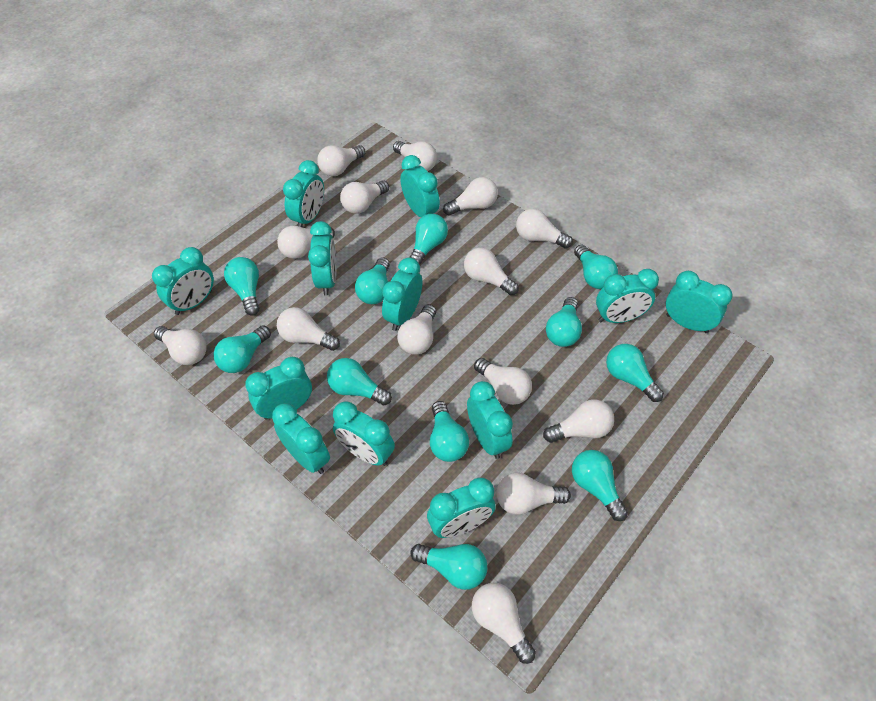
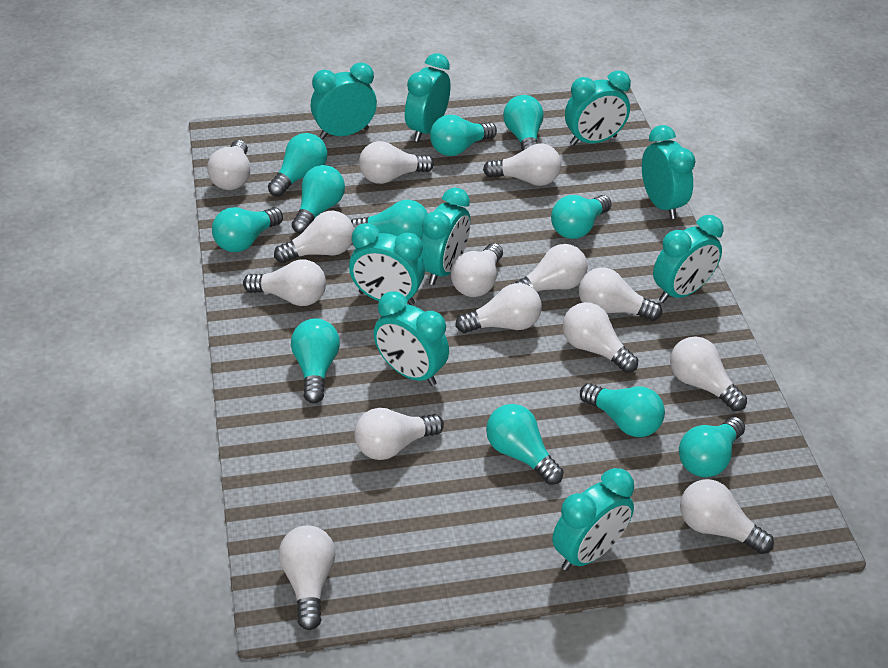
turquoise clock: [152,247,214,315] [245,357,312,420] [272,403,330,474] [283,160,324,227] [308,221,337,296] [333,401,395,466] [382,257,422,331] [400,155,440,217] [427,478,496,538] [467,381,513,459] [596,269,659,323] [666,271,733,333] = 12 -> [310,63,377,139] [349,223,425,305] [374,291,449,386] [405,53,451,142] [421,188,470,285] [552,468,634,571] [565,71,631,146] [642,125,696,219] [653,215,724,303] = 9

